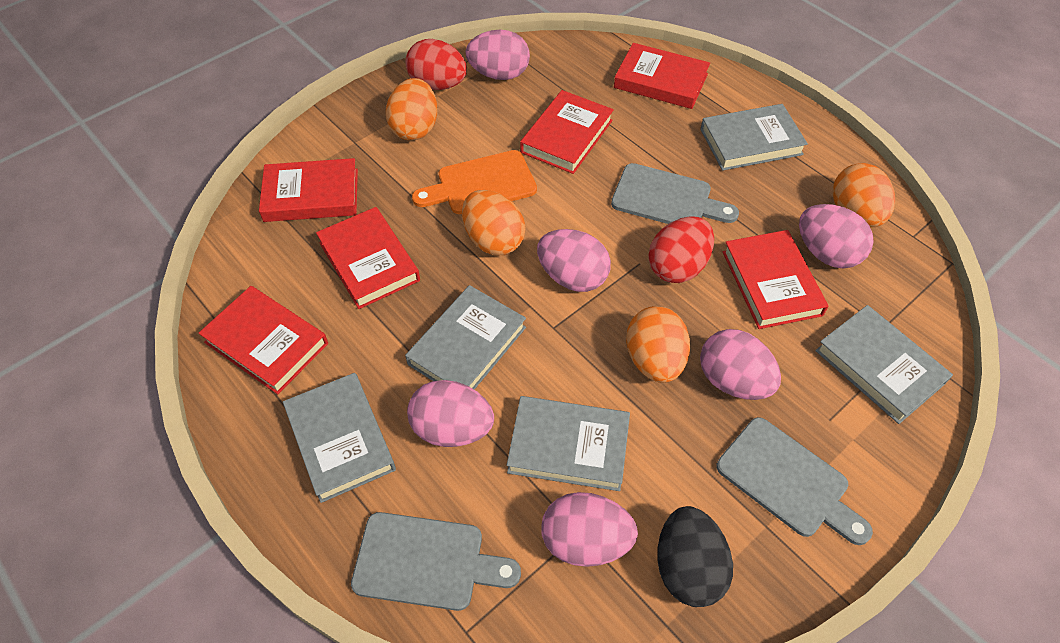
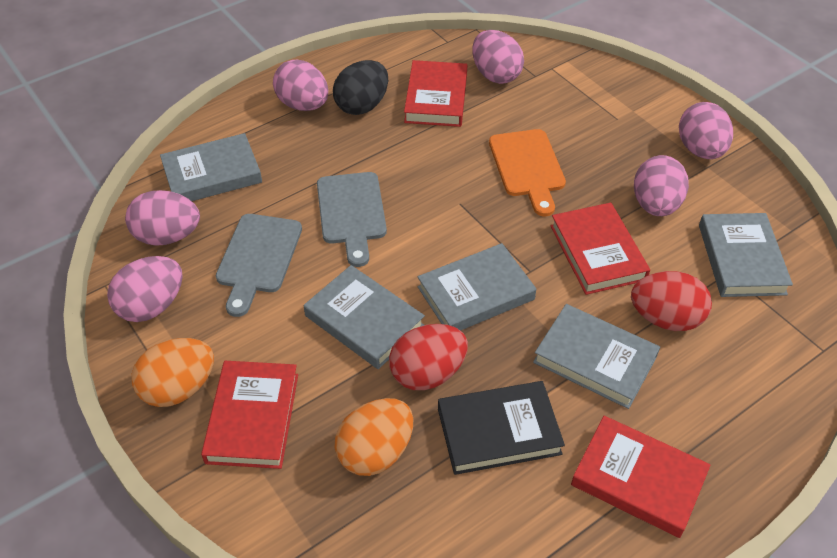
black book: none = 0 -> [438,381,565,475] = 1
grey cutting board: [351,512,521,611] [611,163,739,224] [716,417,873,545] = 3 -> [216,214,302,317] [317,172,387,267] = 2
orange egg: [386,78,438,140] [462,190,526,255] [626,306,690,383] [833,163,895,227] = 4 -> [131,338,214,407] [335,398,413,476] = 2
red book: [198,286,328,394] [259,158,358,222] [316,207,420,309] [520,90,614,174] [614,43,710,109] [723,230,828,329] = 6 -> [201,361,298,469] [404,60,467,127] [550,203,650,295] [571,416,711,538] = 4

